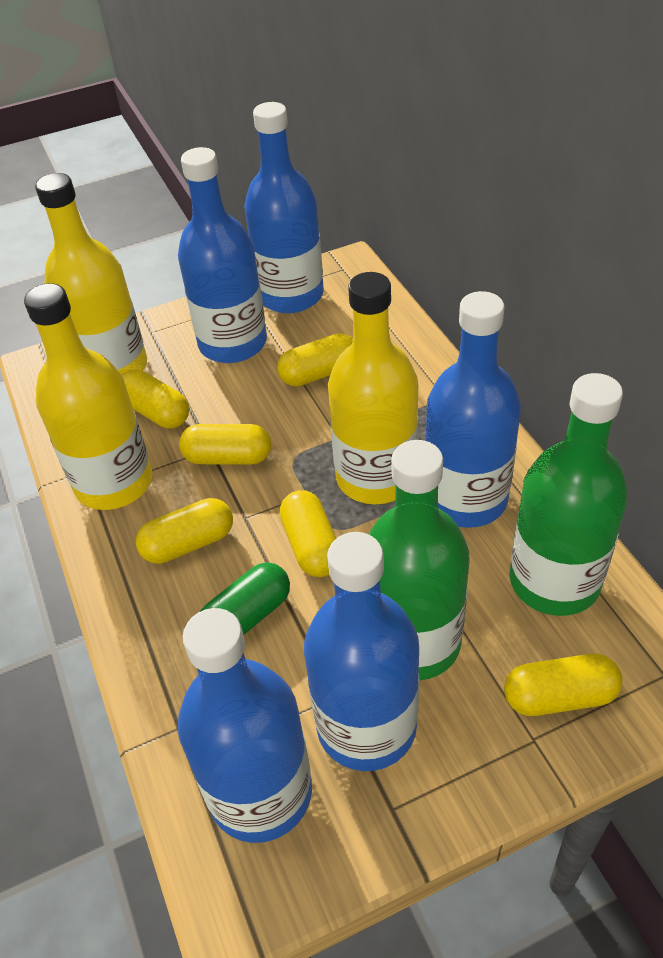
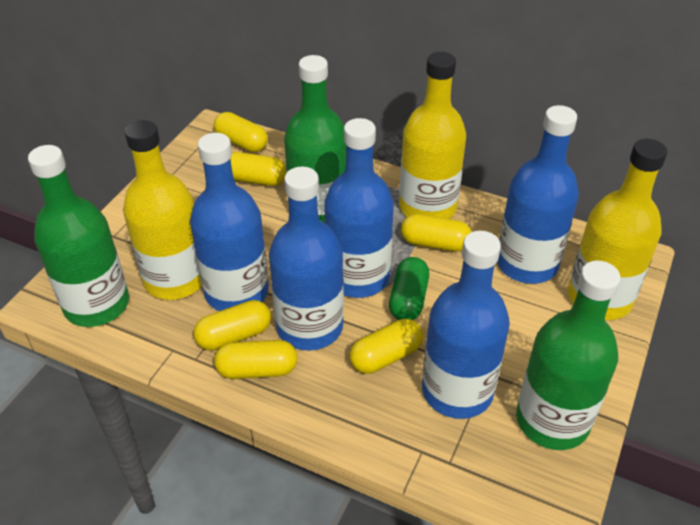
green bottle: [369,440,469,680] [509,373,628,616] = 2 -> [28,145,129,327] [284,55,346,223] [516,261,621,450] = 3

